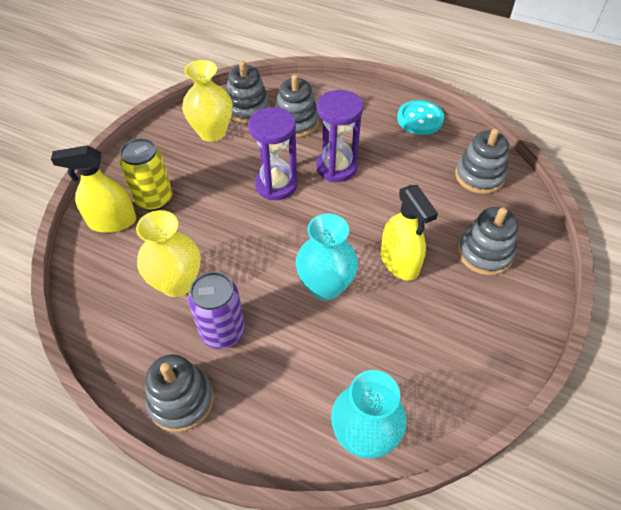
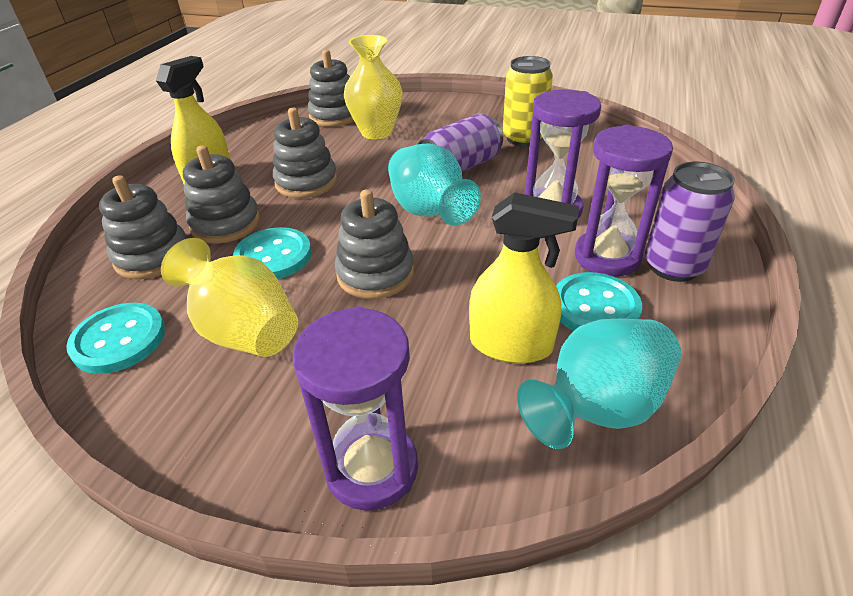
purple can: [188,272,245,349] = 1 -> [418,113,503,172] [645,162,735,282] = 2
purple hourglass: [248,107,297,200] [316,90,363,182] = 2 -> [292,306,418,511] [525,89,601,219] [575,125,673,277] = 3
turquoise button: [397,100,444,135] = 1 -> [66,303,165,374] [233,227,312,279] [556,272,642,331] = 3

